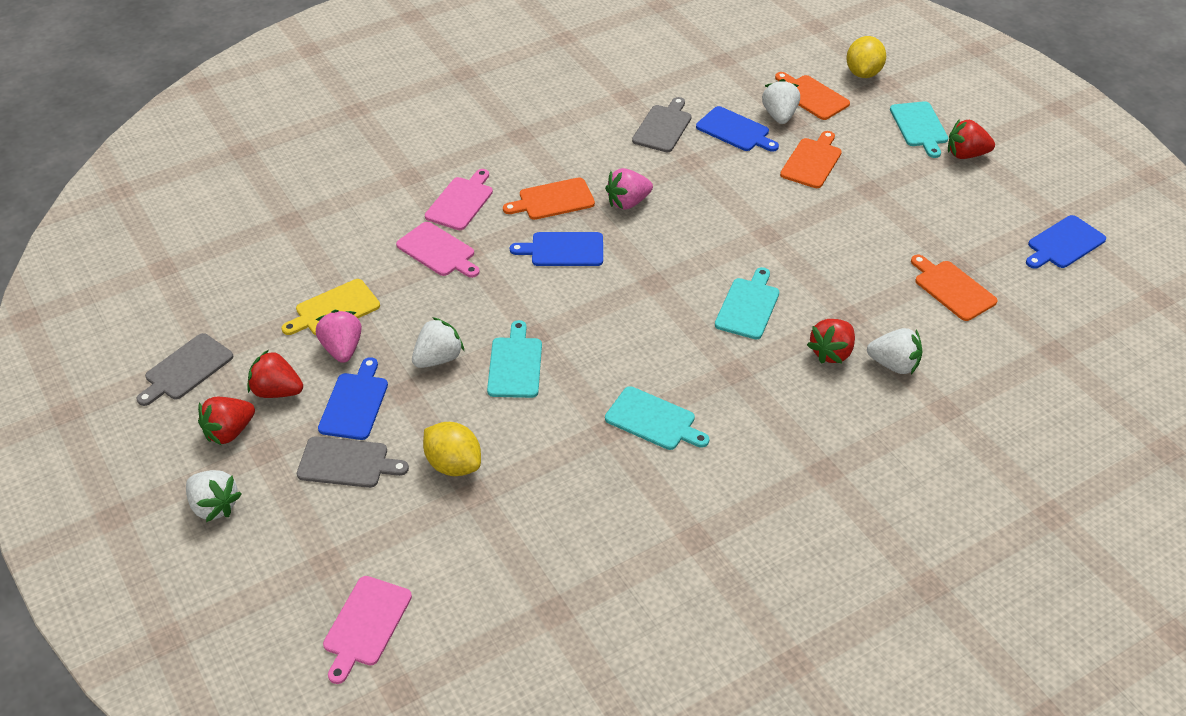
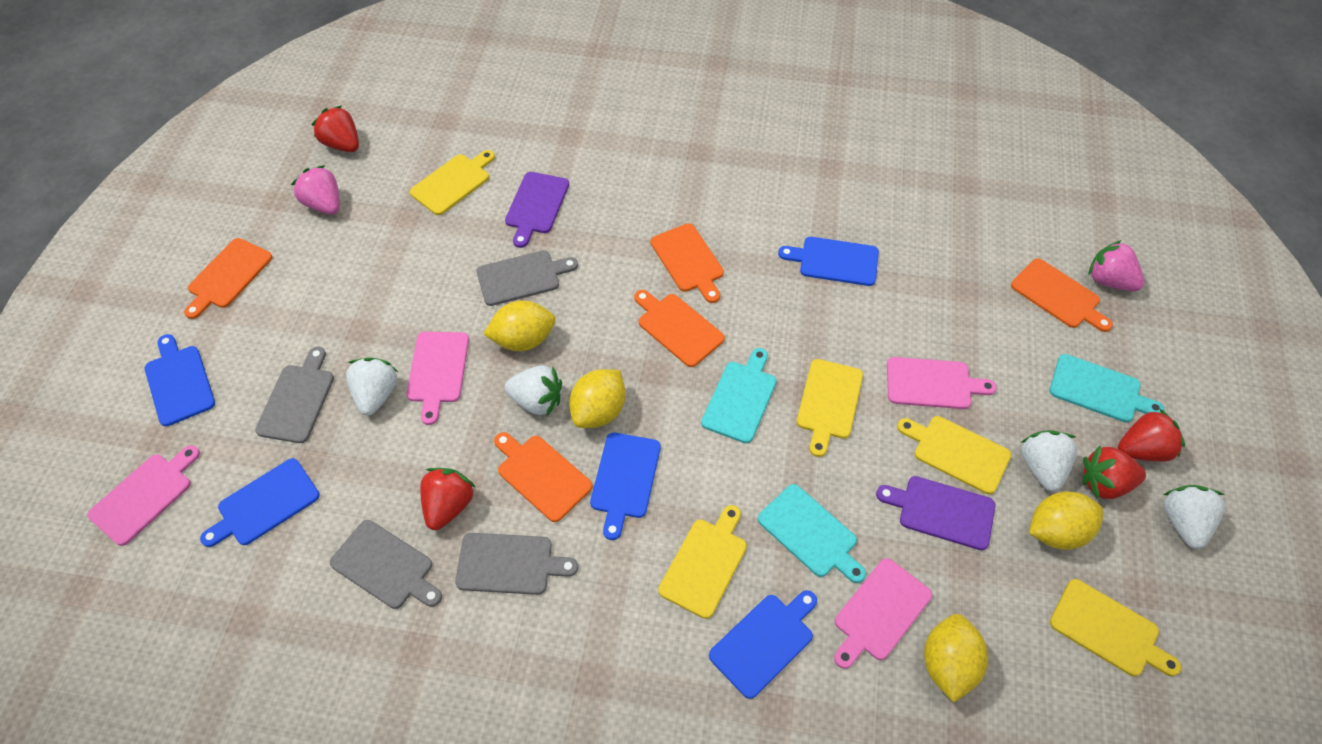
blue cutting board: [318,357,388,440] [510,232,603,266] [696,106,779,152] [1026,215,1106,269] = 4 -> [145,334,215,426] [200,458,320,547] [590,433,661,540] [709,590,817,699] [778,237,879,286] = 5
grey cutting board: [137,333,233,406] [297,436,409,488] [632,97,692,152] = 3 -> [255,347,334,443] [330,520,442,609] [455,533,578,595] [476,250,578,306] = 4
orange cutting board: [503,177,595,220] [775,72,850,120] [780,131,842,188] [911,255,998,321] = 4 -> [184,238,272,319] [494,432,593,522] [634,290,725,367] [651,224,724,303] [1011,258,1113,332] = 5
pink cutting board: [323,576,412,684] [396,222,480,278] [425,169,493,230] = 3 -> [88,445,200,546] [406,332,469,425] [834,558,932,669] [887,357,997,409] = 4
purple cutting board: none = 0 -> [505,172,569,248] [876,476,996,550] = 2
turquoise cutting board: [487,320,542,398] [605,386,710,450] [715,267,780,339] [890,101,948,158] = 4 -> [701,348,777,443] [758,484,866,583] [1049,354,1164,422] = 3
yellow cutting board: [282,279,380,335] = 1 -> [410,150,495,215] [658,505,747,619] [797,359,863,457] [897,416,1011,494] [1050,579,1181,677] = 5
yellow lemon: [423,422,481,476] [846,36,886,78] = 2 -> [483,301,556,351] [569,369,626,428] [924,614,988,703] [1029,491,1104,550] = 4

